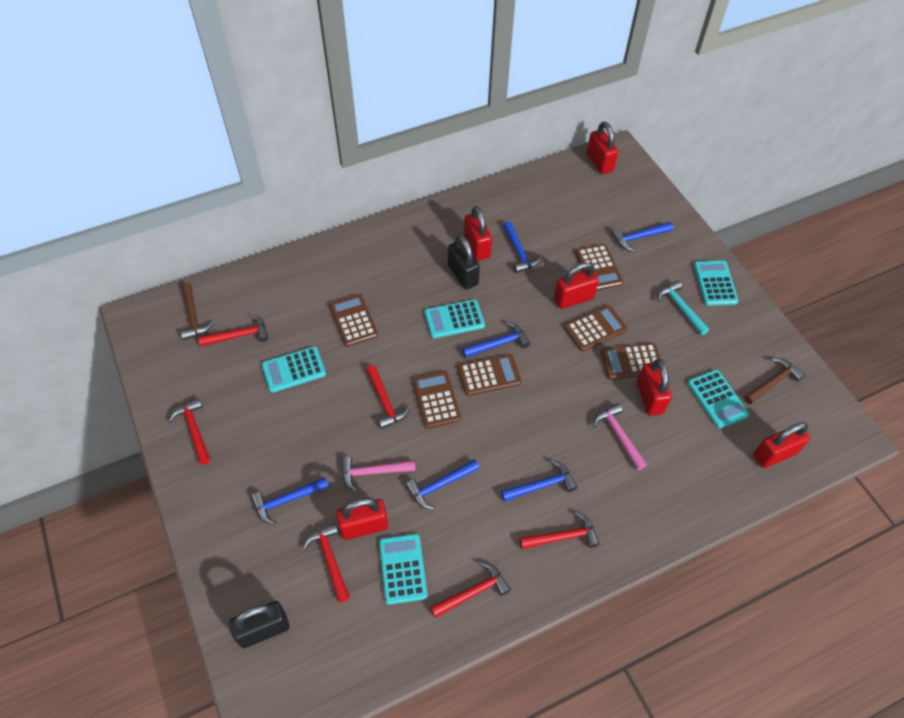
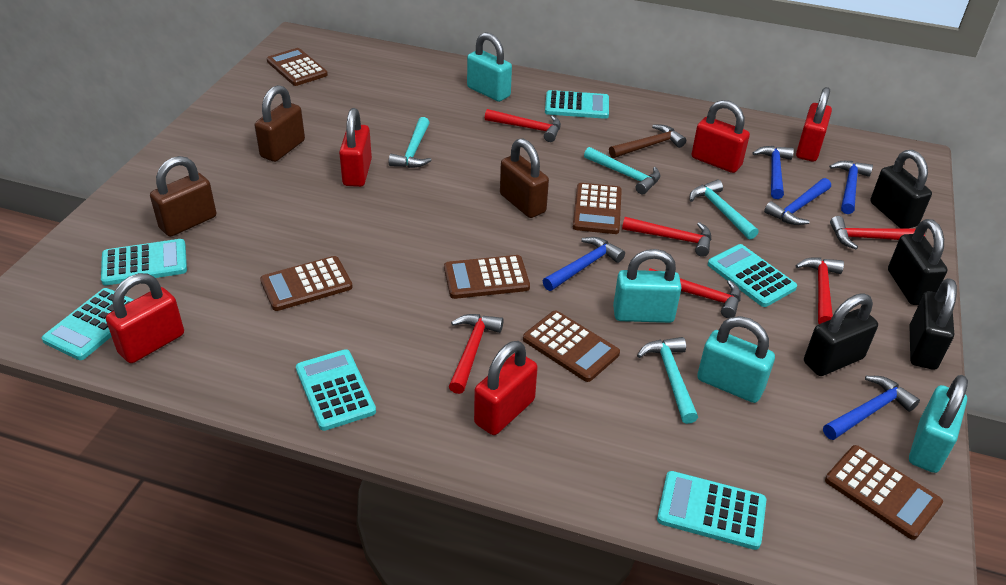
black padlock: [229,601,289,648] [448,235,480,289] = 2 -> [804,293,878,376] [870,150,932,229] [888,219,948,305] [910,278,957,370] = 4
blue hammer: [251,477,329,525] [405,459,479,510] [462,322,530,358] [501,460,577,502] [503,221,542,273] [612,222,673,251] = 6 -> [543,237,625,291] [752,146,794,199] [764,178,831,225] [823,376,920,440] [829,161,873,214] = 5
brown hammer: [180,283,214,340] [744,358,805,404] = 2 -> [609,124,686,158] = 1
brown padlock: none = 0 -> [150,156,217,237] [255,85,305,162] [500,138,549,218] = 3
pink hammer: [341,457,416,492] [593,403,647,470] = 2 -> none = 0
red padlock: [336,498,388,540] [464,206,492,261] [554,262,599,309] [587,122,618,174] [637,359,672,416] [753,422,810,468] = 6 -> [106,273,184,363] [339,108,372,187] [474,341,538,435] [692,100,750,173] [796,87,832,162] = 5
turquoise calculator: [262,346,326,393] [379,534,427,605] [424,299,485,338] [688,370,749,429] [694,260,739,306] = 5 -> [42,288,134,360] [101,239,187,285] [296,349,376,431] [545,90,609,119] [657,471,766,550] [708,244,797,307] = 6
turquoise hammer: [657,280,709,335] = 1 -> [388,117,432,168] [584,147,660,194] [637,337,698,424] [690,180,758,239] = 4
turquoise padlock: none = 0 -> [467,32,512,102] [613,249,681,323] [697,316,775,403] [909,375,968,473] = 4

